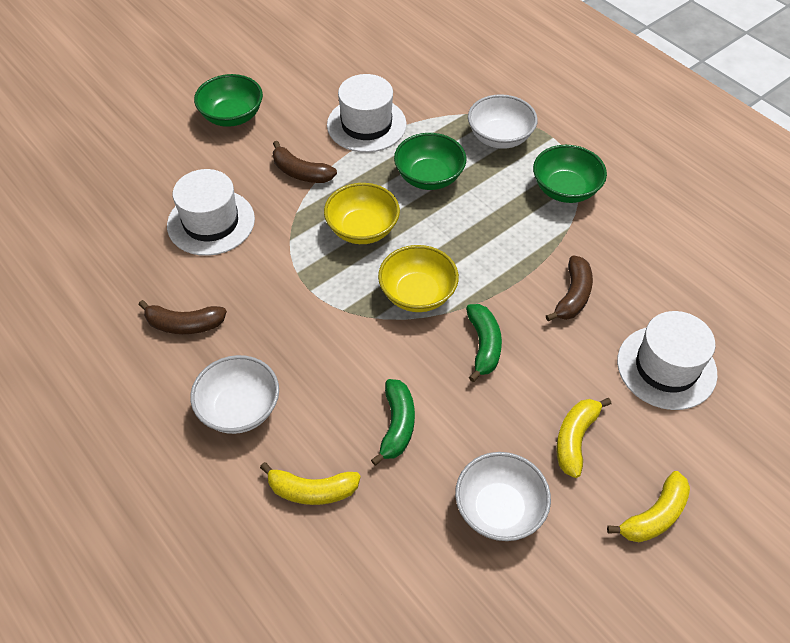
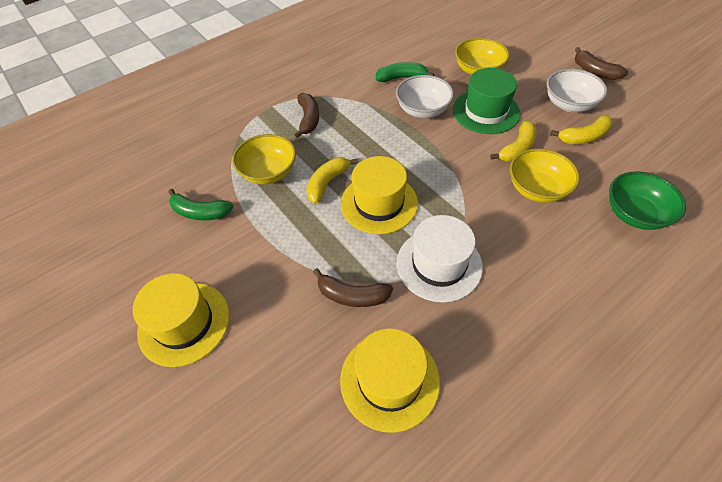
green bowl: [194,74,263,127] [394,133,466,190] [533,145,607,203] = 3 -> [609,171,686,230] = 1
green hat: none = 0 -> [453,68,520,134] = 1
white bowl: [190,355,279,434] [455,452,551,541] [468,94,538,149] = 3 -> [396,75,454,118] [547,69,607,112] = 2
white hat: [167,169,255,256] [327,74,406,152] [617,311,718,410] = 3 -> [397,215,483,302] = 1
yellow bowl: [324,183,400,244] [378,245,459,312] = 2 -> [232,134,296,185] [455,38,510,75] [510,149,580,203] = 3
yellow hat: none = 0 -> [133,273,230,367] [340,328,440,433] [341,156,418,234] = 3

